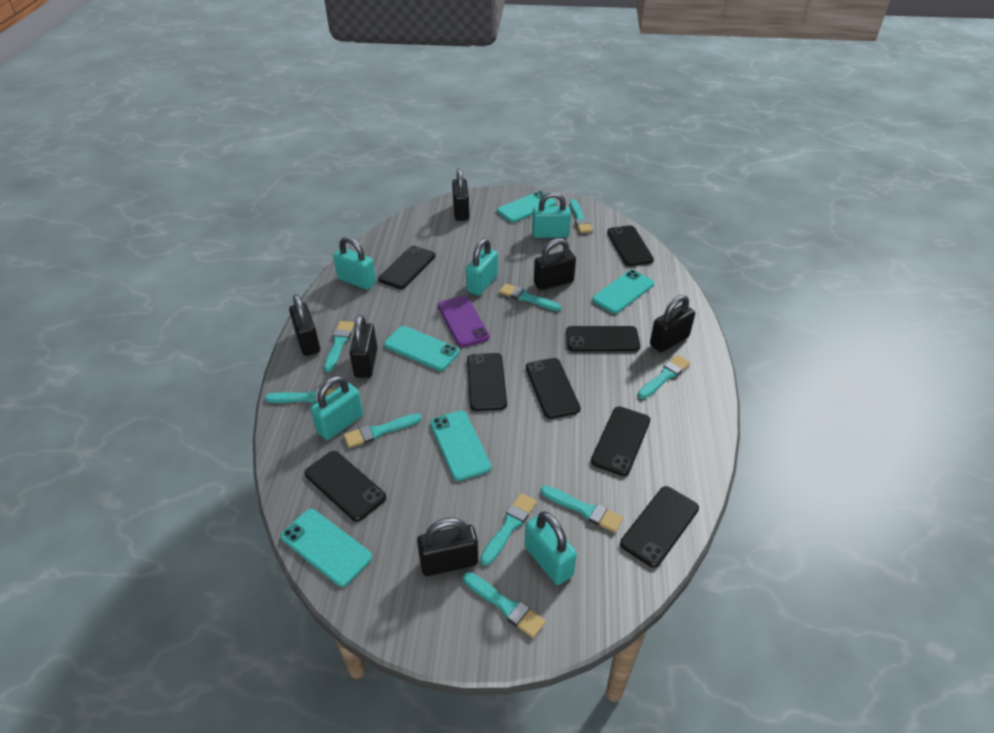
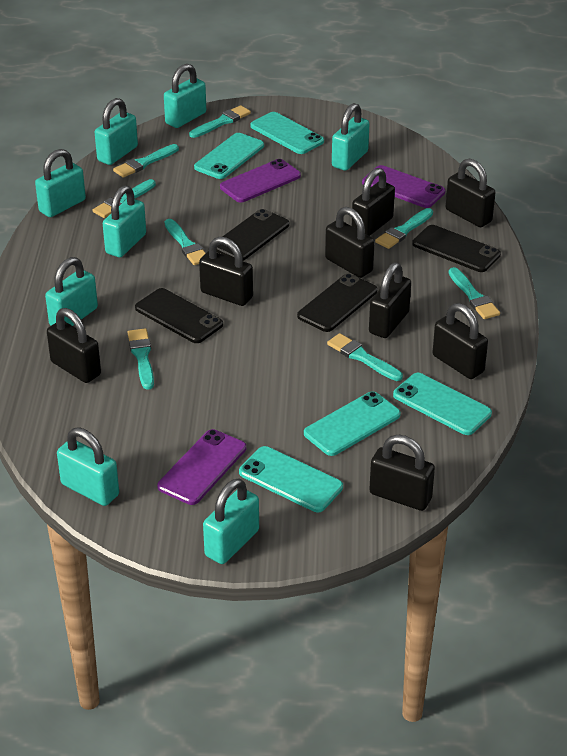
black padlock: [289,294,320,356] [350,315,377,378] [417,518,478,576] [452,168,469,221] [534,238,576,290] [650,295,695,352] = 6 -> [47,308,101,383] [199,237,253,306] [325,207,375,278] [352,168,395,236] [369,262,411,338] [369,435,435,511] [433,303,488,379] [446,158,496,227] = 8
black phone: [304,451,386,522] [378,245,435,289] [467,353,507,411] [526,358,581,419] [566,326,640,351] [591,406,650,476] [607,225,654,266] [620,486,699,568] = 8 -> [135,288,223,343] [217,209,289,261] [297,274,378,332] [412,225,501,272] = 4
purple phone: [438,296,490,347] = 1 -> [157,429,246,505] [220,159,301,202] [362,165,445,208] = 3
turquoise brush: [265,388,336,404] [324,321,354,372] [344,413,422,448] [463,572,546,638] [480,493,537,566] [499,284,561,311] [541,485,623,533] [570,199,593,233] [638,355,690,399] = 9 -> [93,179,156,218] [113,144,179,178] [128,328,154,390] [165,219,206,265] [189,105,251,138] [327,333,403,381] [375,208,433,249] [449,267,500,319] = 8
turquoise padlock: [310,376,363,440] [333,237,376,290] [466,238,498,296] [525,511,577,585] [532,192,571,238] = 5 -> [35,149,86,217] [45,257,98,326] [57,427,119,506] [95,98,138,165] [103,185,146,257] [164,64,206,128] [203,479,259,564] [332,103,370,171] = 8

